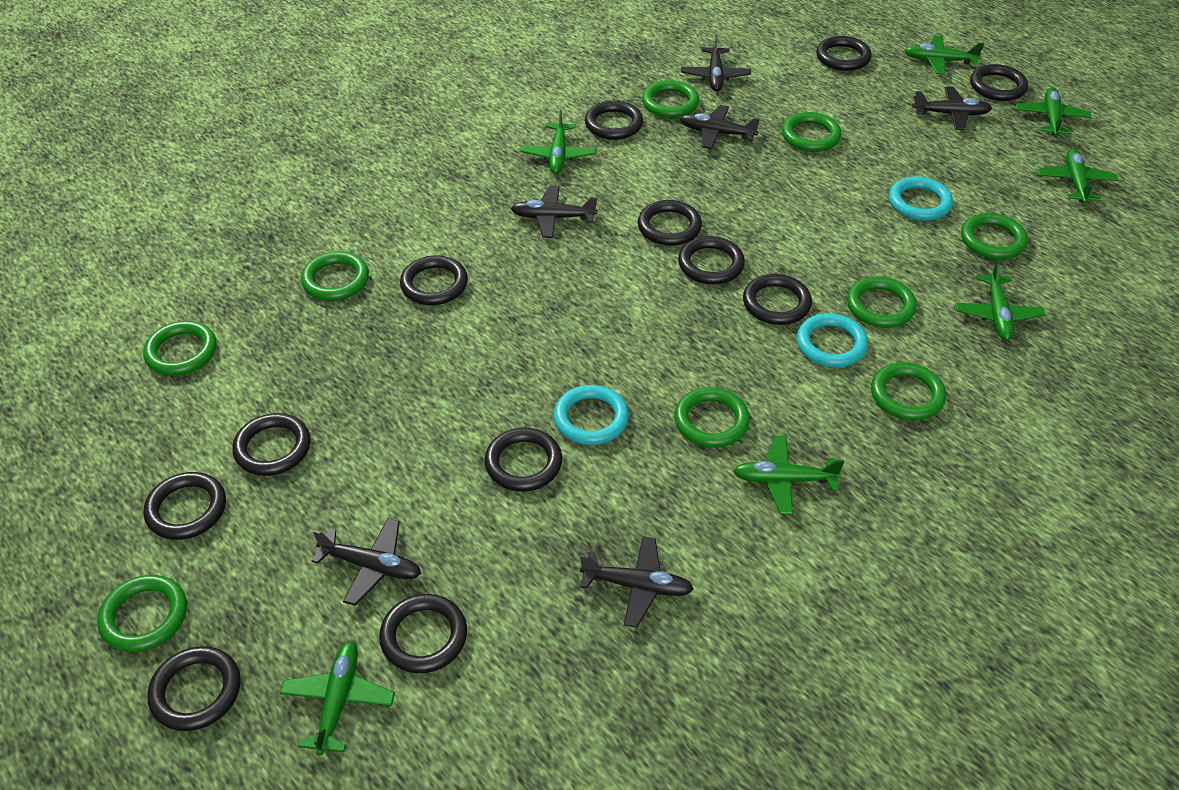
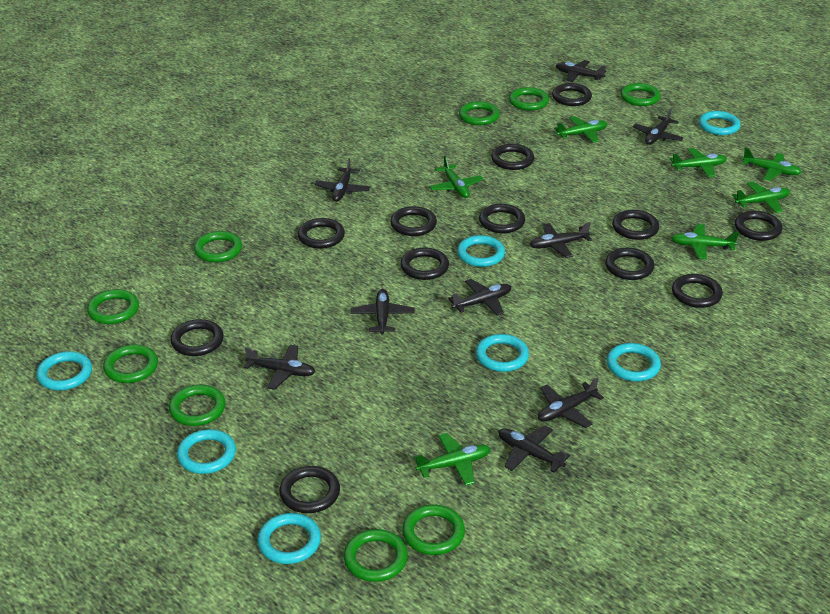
black plane: [312,518,421,606] [511,186,597,238] [580,536,694,628] [680,105,760,149] [681,34,751,92] [912,87,992,130] = 6 -> [244,345,315,390] [314,158,370,202] [350,289,415,335] [448,279,511,316] [498,426,570,472] [530,222,592,258] [538,377,604,428] [556,60,606,82] [632,108,684,145] = 9
turquoise ring: [554,385,629,445] [796,313,868,367] [889,177,953,221] = 3 -> [36,351,92,390] [177,429,236,474] [257,513,321,564] [457,235,505,267] [476,334,529,372] [607,343,661,382] [699,111,741,135] = 7

